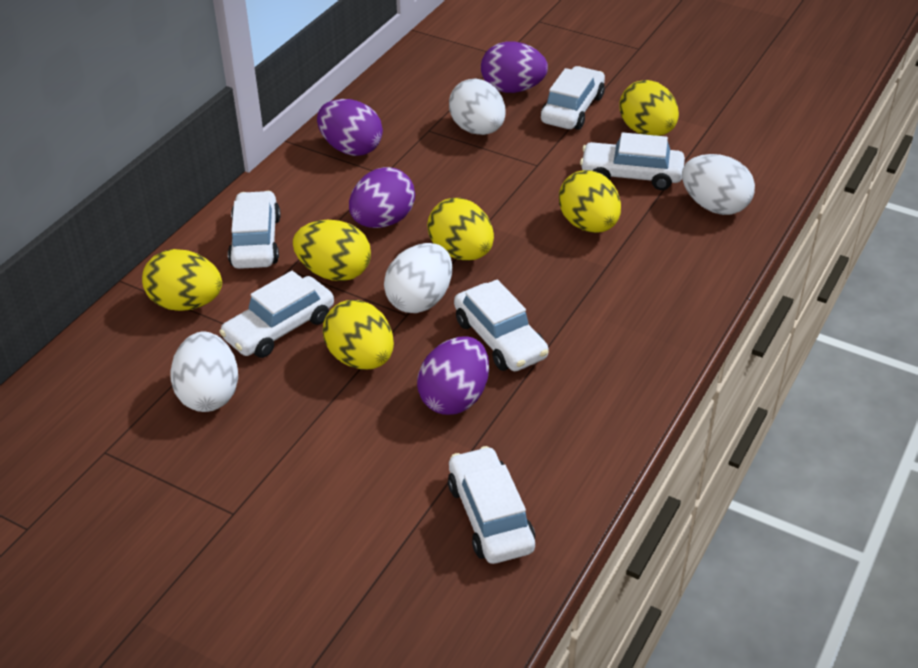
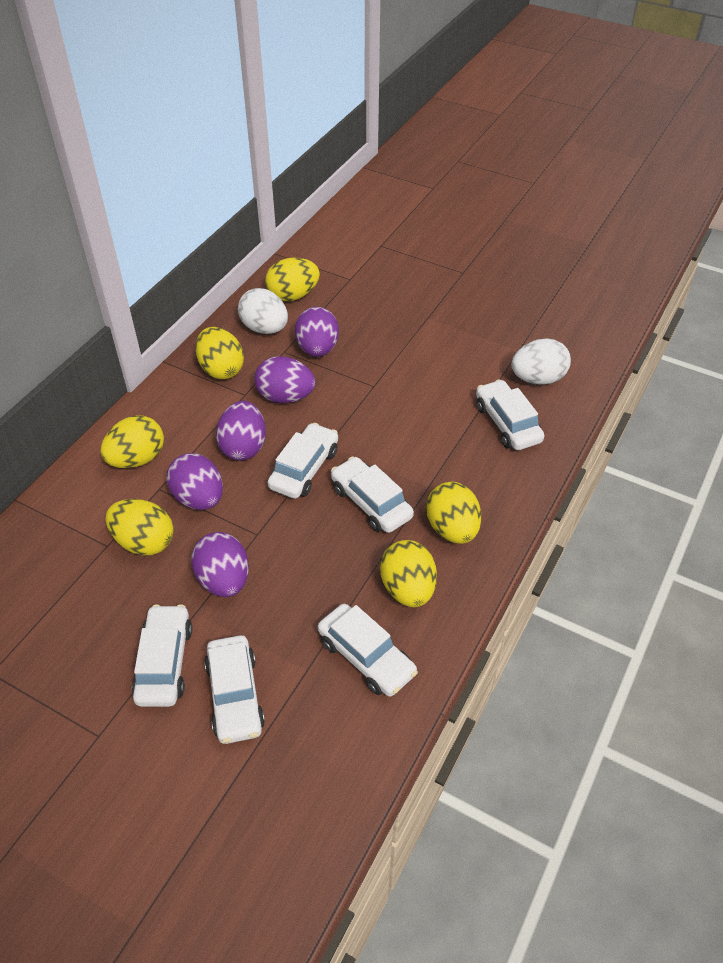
purple egg: [317,99,383,156] [349,167,415,228] [417,337,489,415] [481,42,548,93] = 4 -> [167,453,223,510] [191,532,249,597] [216,401,266,461] [254,356,315,403] [295,307,339,357] = 5
white egg: [170,332,238,412] [384,243,452,313] [449,78,506,135] [682,154,755,215] = 4 -> [238,288,288,334] [511,338,571,385] = 2

